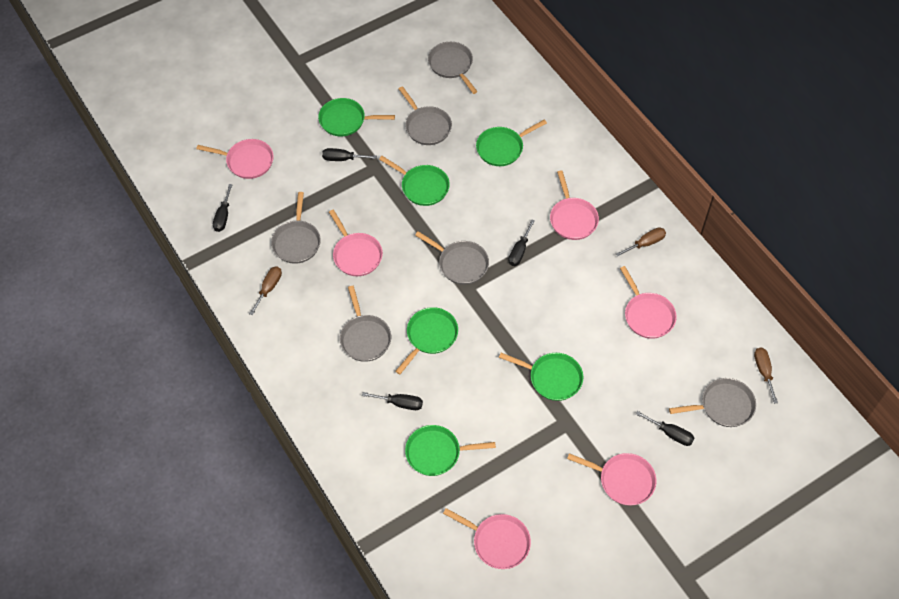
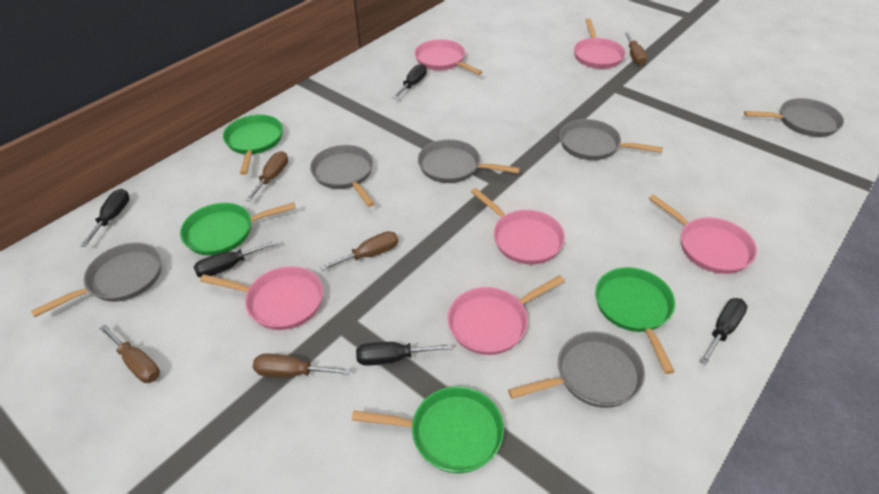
brown screwdriver: [249,266,282,315] [616,228,666,257] [754,348,778,404] = 3 -> [99,325,160,383] [245,151,288,201] [253,353,351,378] [320,231,398,271] [625,32,647,65] = 5
green pan: [318,98,395,137] [379,156,450,206] [395,307,458,375] [405,425,496,476] [476,120,547,166] [499,353,583,401] = 6 -> [180,202,296,256] [223,115,283,175] [352,387,504,473] [595,267,675,374] = 4

